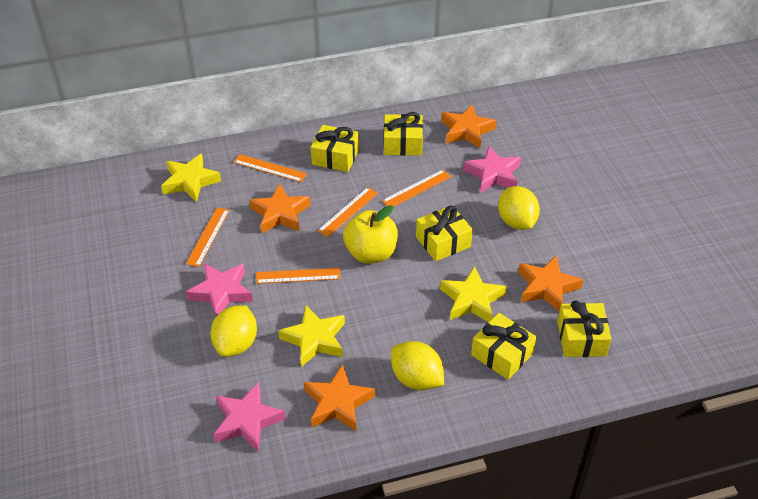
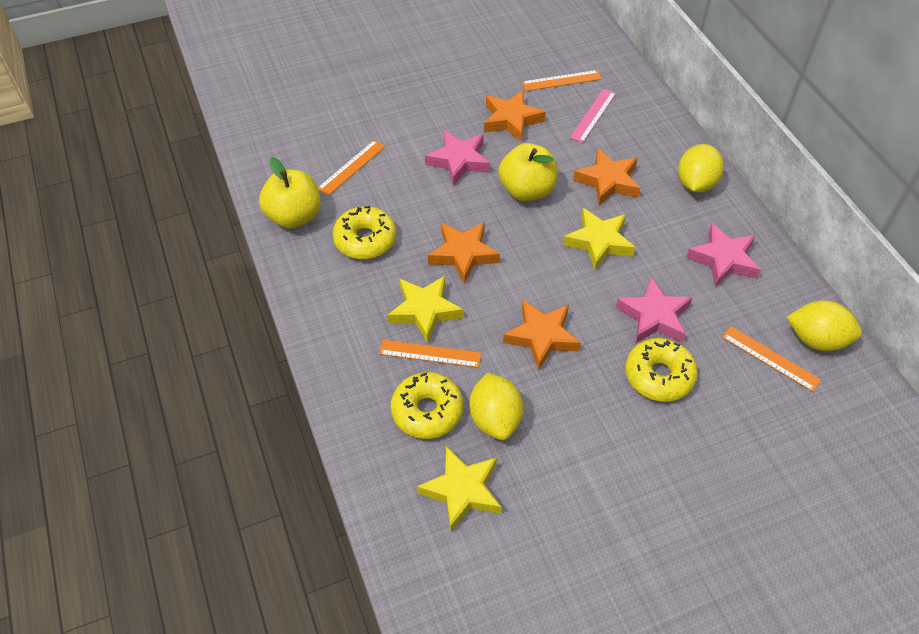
orange ruler: [186,207,230,267] [233,154,307,182] [256,268,341,284] [317,187,378,237] [382,170,451,206] = 5 -> [318,140,386,196] [379,340,481,368] [522,70,602,91] [722,326,821,392] = 4
pink ruler: none = 0 -> [570,89,616,143] = 1
yellow apple: [343,205,398,264] = 1 -> [259,157,321,229] [498,143,557,201] = 2
yellow donut: none = 0 -> [332,206,396,259] [391,372,463,439] [625,338,698,402] = 3
yellow gift: [311,125,359,172] [384,112,423,156] [416,205,473,261] [471,313,536,380] [557,300,611,357] = 5 -> none = 0

